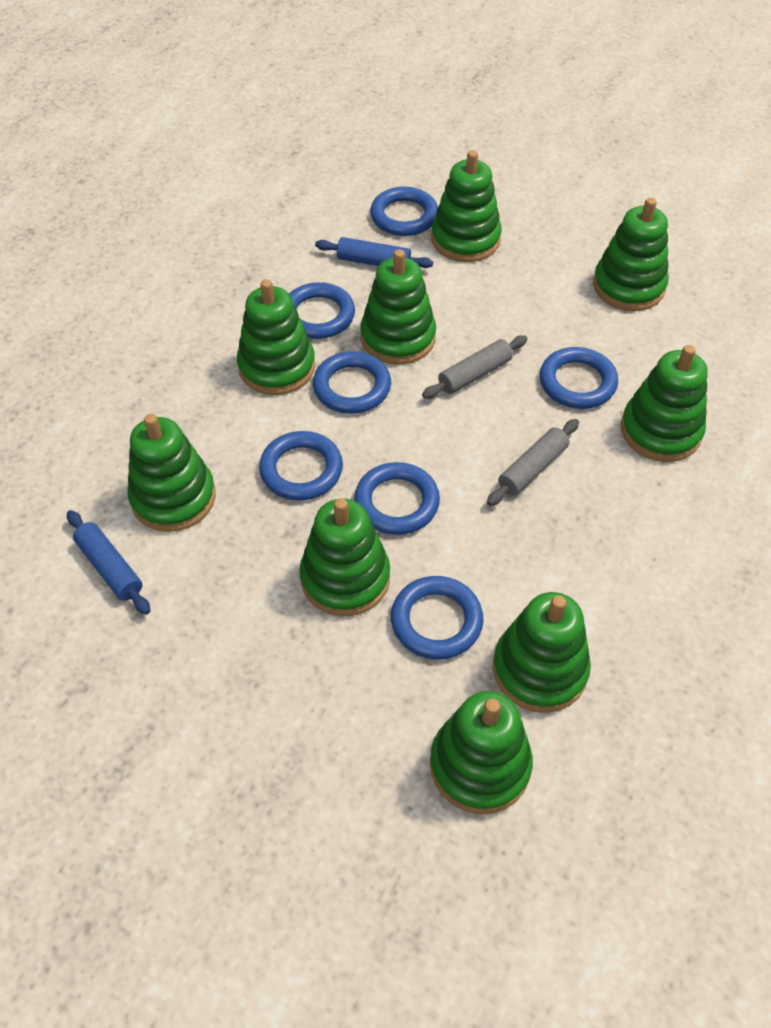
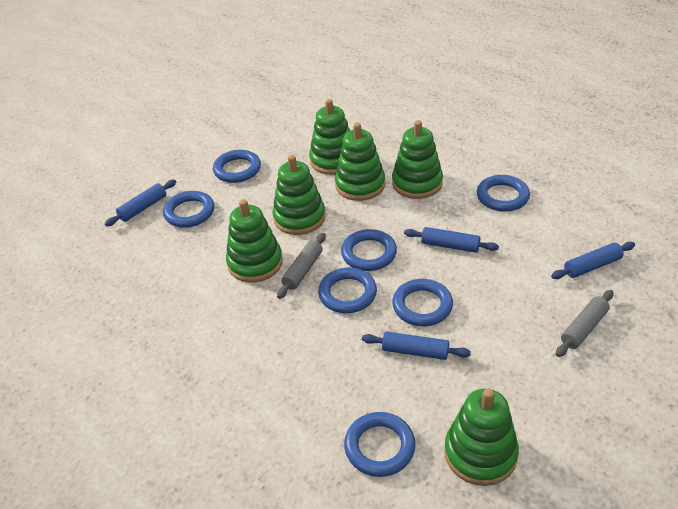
blue rolling pin: [67,510,150,615] [315,237,433,268] = 2 -> [105,179,176,226] [362,331,471,360] [404,227,499,253] [551,242,635,279] = 4
green stacking toy: [127,414,216,532] [237,279,315,395] [299,498,390,616] [360,249,436,365] [430,691,533,814] [431,150,502,262] [493,592,591,713] [593,197,669,311] [621,345,708,462] = 9 -> [226,199,283,283] [272,155,326,235] [309,99,350,175] [335,123,385,201] [392,120,443,199] [444,388,519,486] = 6

